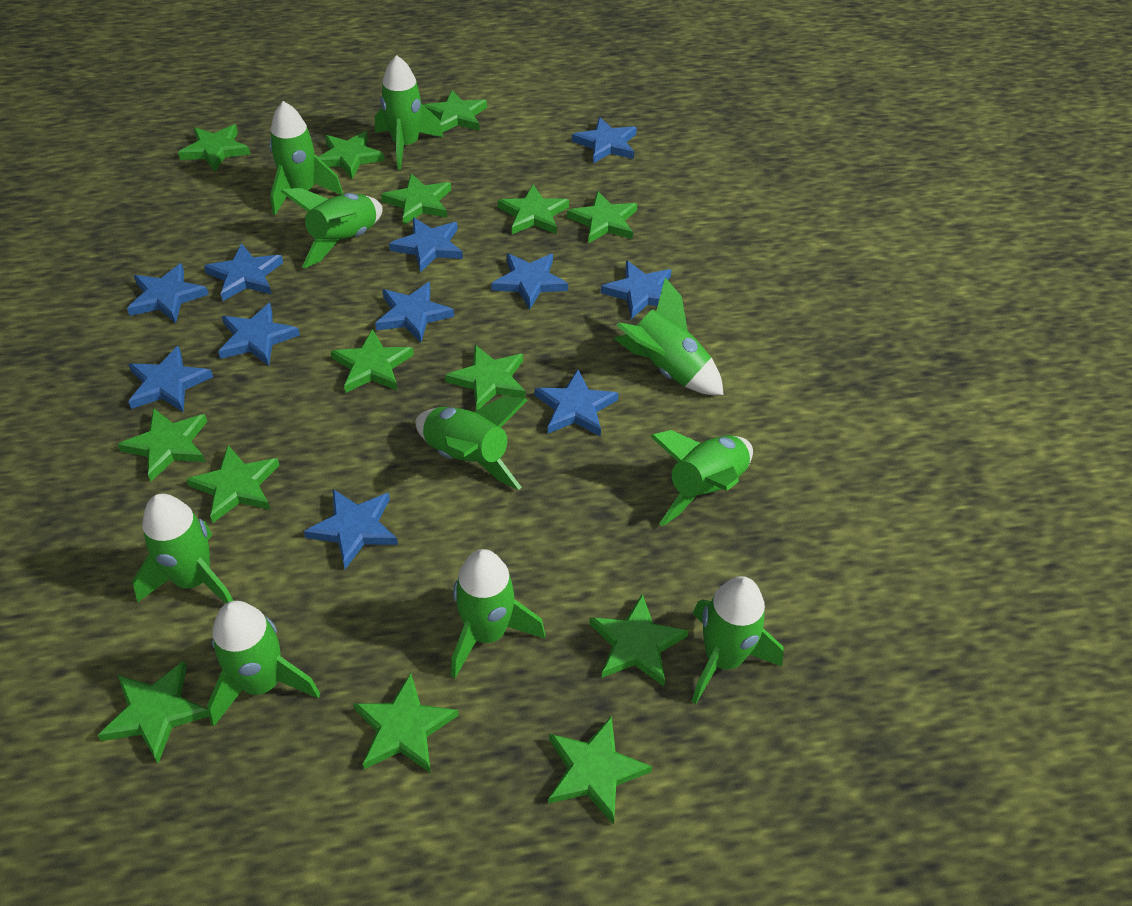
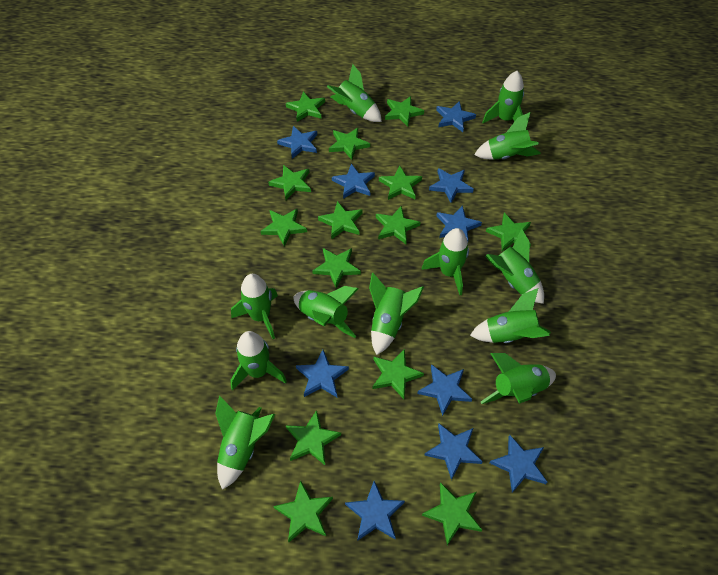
blue star: [127,263,209,323] [128,346,213,412] [204,243,283,301] [218,303,300,366] [304,489,398,569] [375,282,454,343] [389,217,463,273] [491,253,568,310] [535,369,619,437] [572,117,637,163] [601,260,672,319] = 11 -> [277,126,317,159] [296,350,349,397] [332,164,375,199] [345,481,405,540] [417,364,472,416] [424,424,483,480] [429,168,474,203] [436,101,476,132] [437,205,482,241] [490,435,547,493] = 10
green rocket: [132,494,233,603] [207,601,320,726] [269,101,343,215] [280,188,382,269] [375,55,443,170] [416,396,528,490] [451,549,545,678] [614,277,724,395] [650,430,753,527] [691,576,784,704] = 10 -> [215,396,275,490] [230,331,287,390] [231,274,278,339] [293,286,358,338] [327,64,382,122] [369,273,424,355] [421,228,469,295] [470,288,551,343] [474,112,541,160] [481,353,556,404] [482,71,524,123] [485,228,544,304] = 12

